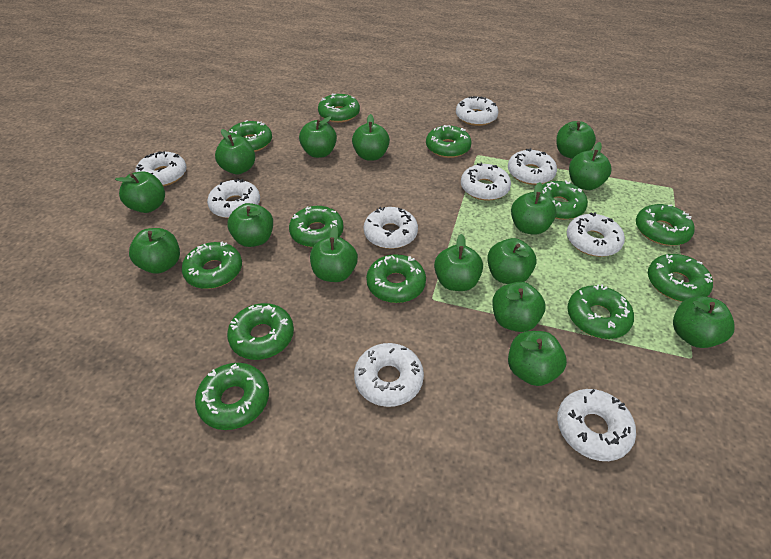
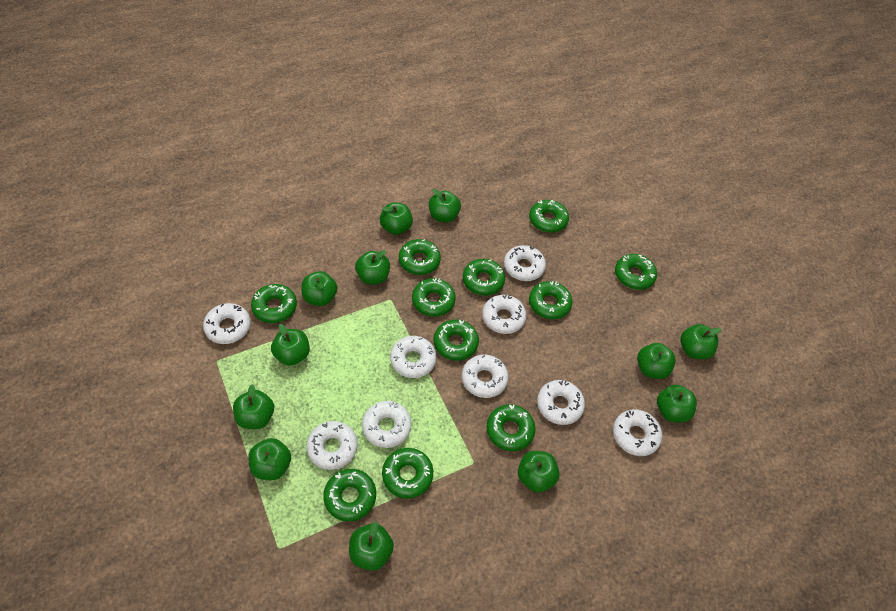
green apple: [115,171,165,213] [129,228,180,274] [215,129,255,175] [227,203,273,247] [299,116,337,158] [310,226,358,282] [352,114,390,161] [434,234,483,291] [487,238,537,284] [492,282,545,332] [508,331,567,386] [511,182,556,235] [556,121,596,159] [569,142,611,190] [673,296,735,348] = 15 -> [233,384,274,429] [248,438,291,480] [271,324,310,366] [301,271,337,306] [349,521,394,570] [355,250,390,285] [380,203,413,235] [429,189,461,222] [518,451,560,492] [637,343,676,379] [657,384,697,422] [680,324,722,359] = 12
green donut: [182,241,242,289] [195,363,269,430] [227,303,294,360] [228,120,272,152] [289,206,344,247] [318,93,360,123] [366,254,426,303] [426,125,472,158] [542,180,588,220] [567,284,634,339] [636,204,695,246] [648,254,713,302] = 12 -> [251,284,297,323] [323,469,376,522] [382,448,433,498] [399,239,441,275] [412,278,456,317] [433,320,479,361] [463,259,505,295] [486,404,536,451] [529,200,569,233] [529,281,572,319] [615,254,657,290] = 11

